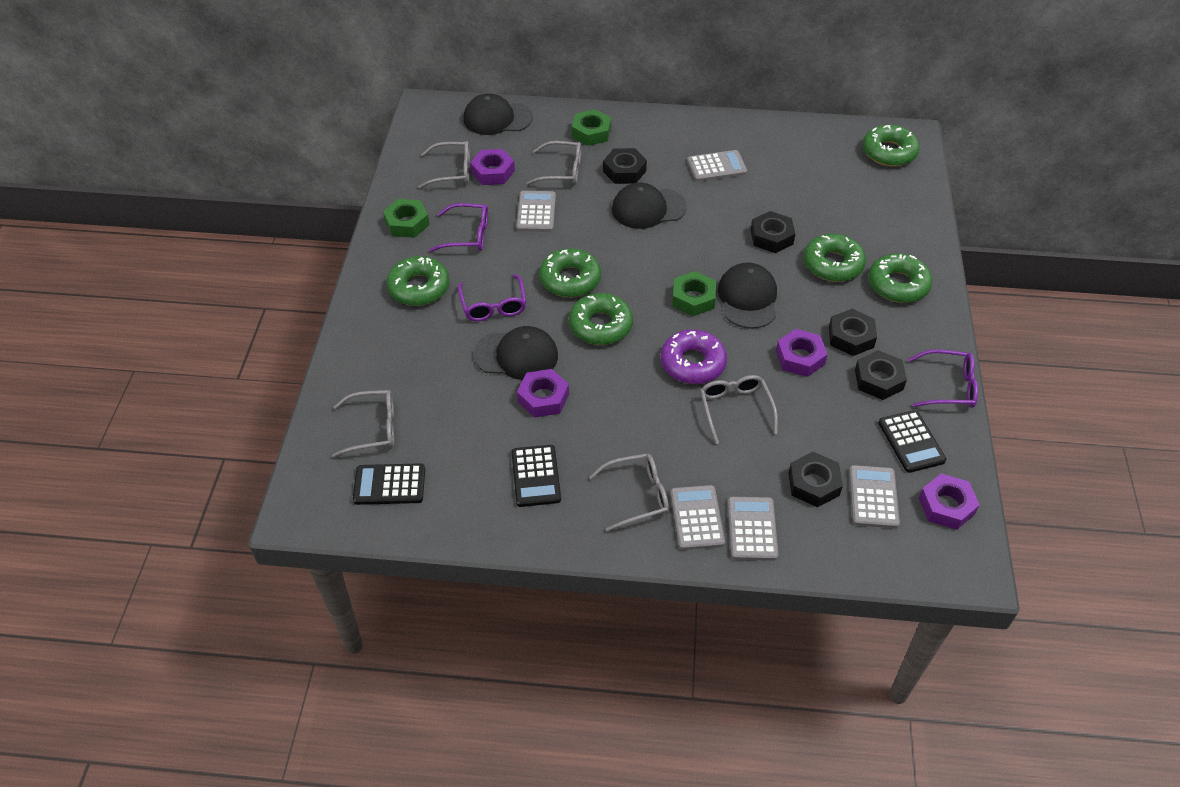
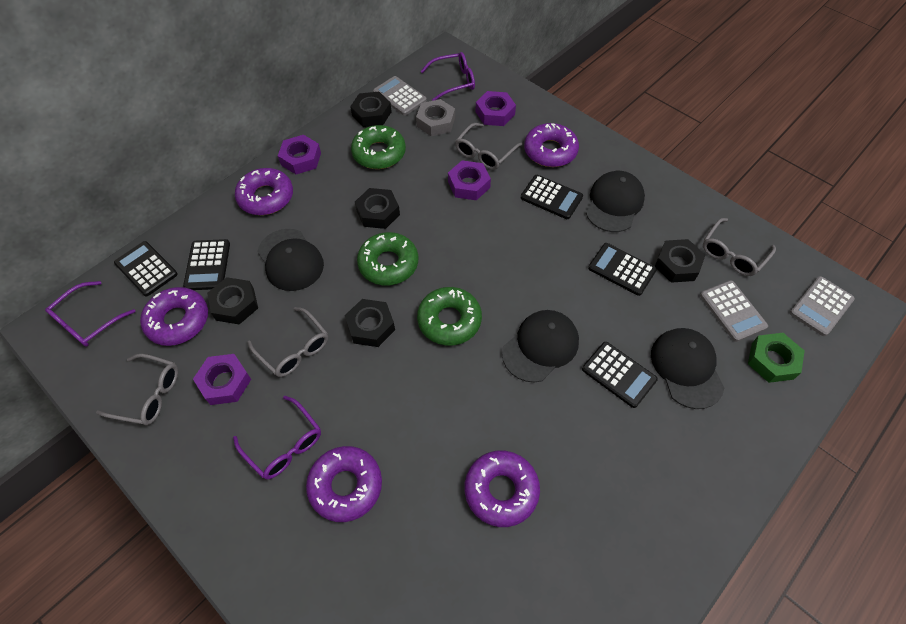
black calculator: [353,463,425,505] [511,445,561,507] [879,410,946,473] = 3 -> [114,241,178,297] [183,239,230,290] [521,175,583,219] [582,342,658,408] [588,243,657,296] = 5
green donut: [386,256,450,306] [539,248,601,297] [569,293,633,345] [804,234,866,282] [862,125,920,166] [868,253,932,303] = 6 -> [351,125,406,169] [357,232,418,285] [417,287,482,345] = 3
green nut: [383,199,430,238] [572,109,611,146] [672,271,716,316] = 3 -> [748,333,805,383] = 1
grey calculator: [516,191,556,232] [670,485,725,550] [687,150,747,182] [728,497,778,561] [849,465,900,528] = 5 -> [373,76,427,116] [700,280,768,342] [790,276,855,337] = 3
grey glasses: [332,390,394,457] [418,141,470,189] [526,141,582,185] [589,453,669,532] [700,375,778,444] = 5 -> [96,354,178,425] [247,307,328,377] [455,123,522,170] [703,218,776,276] = 4
grey nut: none = 0 -> [416,99,455,136] = 1
purple donut: [661,329,727,384] = 1 -> [140,287,208,346] [235,168,293,215] [306,446,382,522] [465,451,540,527] [524,123,579,167] = 5

